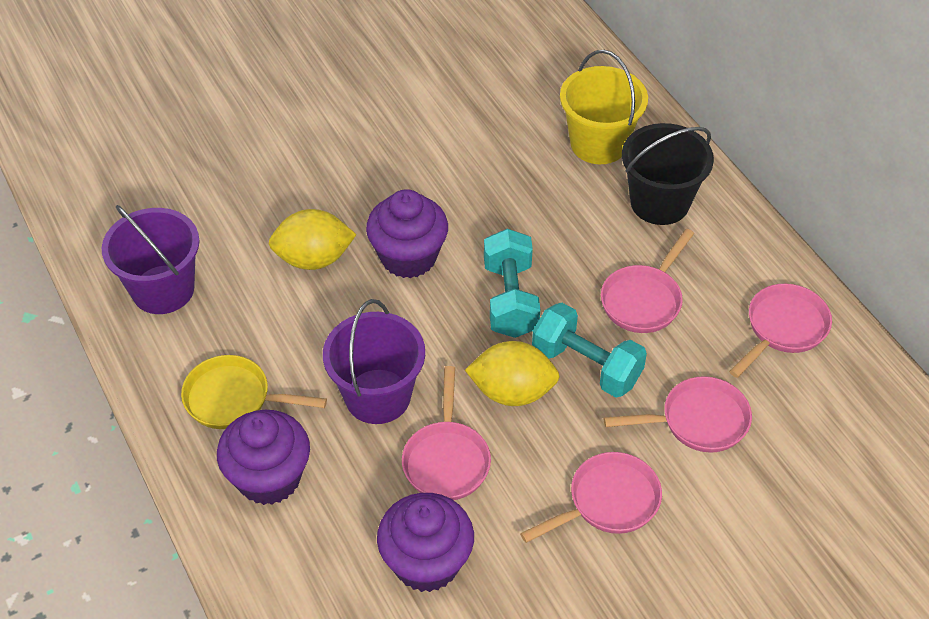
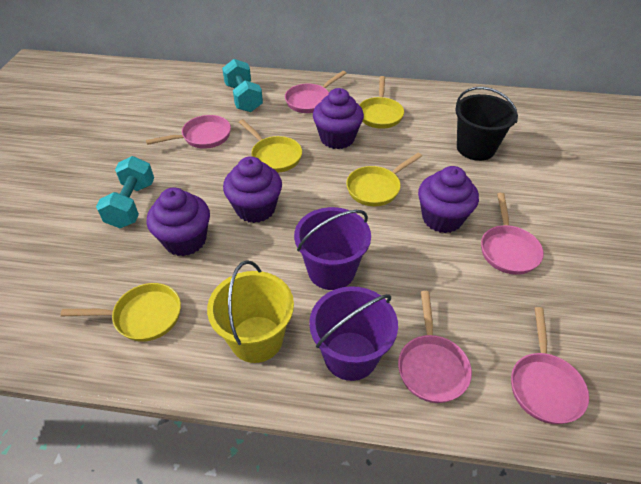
purple cupcake: [217,410,310,505] [366,189,448,278] [377,493,474,592] = 3 -> [147,187,210,256] [223,156,282,223] [313,88,364,149] [418,166,479,233] = 4
yellow lemon: [269,209,357,270] [465,341,560,406] = 2 -> none = 0
yellow pan: [181,355,327,429] = 1 -> [61,283,181,342] [239,119,302,173] [346,153,422,206] [359,76,404,129] = 4

